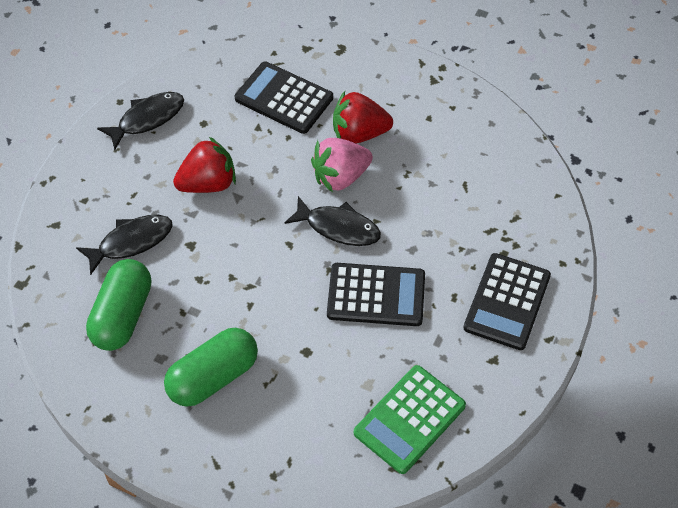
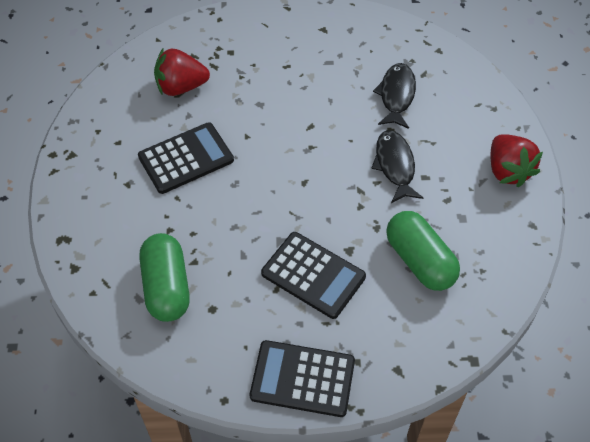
black fish: [76,215,173,275] [97,92,184,150] [284,196,381,246] = 3 -> [371,130,423,203] [373,63,416,129] = 2
green calculator: [354,365,466,474] = 1 -> none = 0
pink strawberry: [311,138,373,193] = 1 -> none = 0

